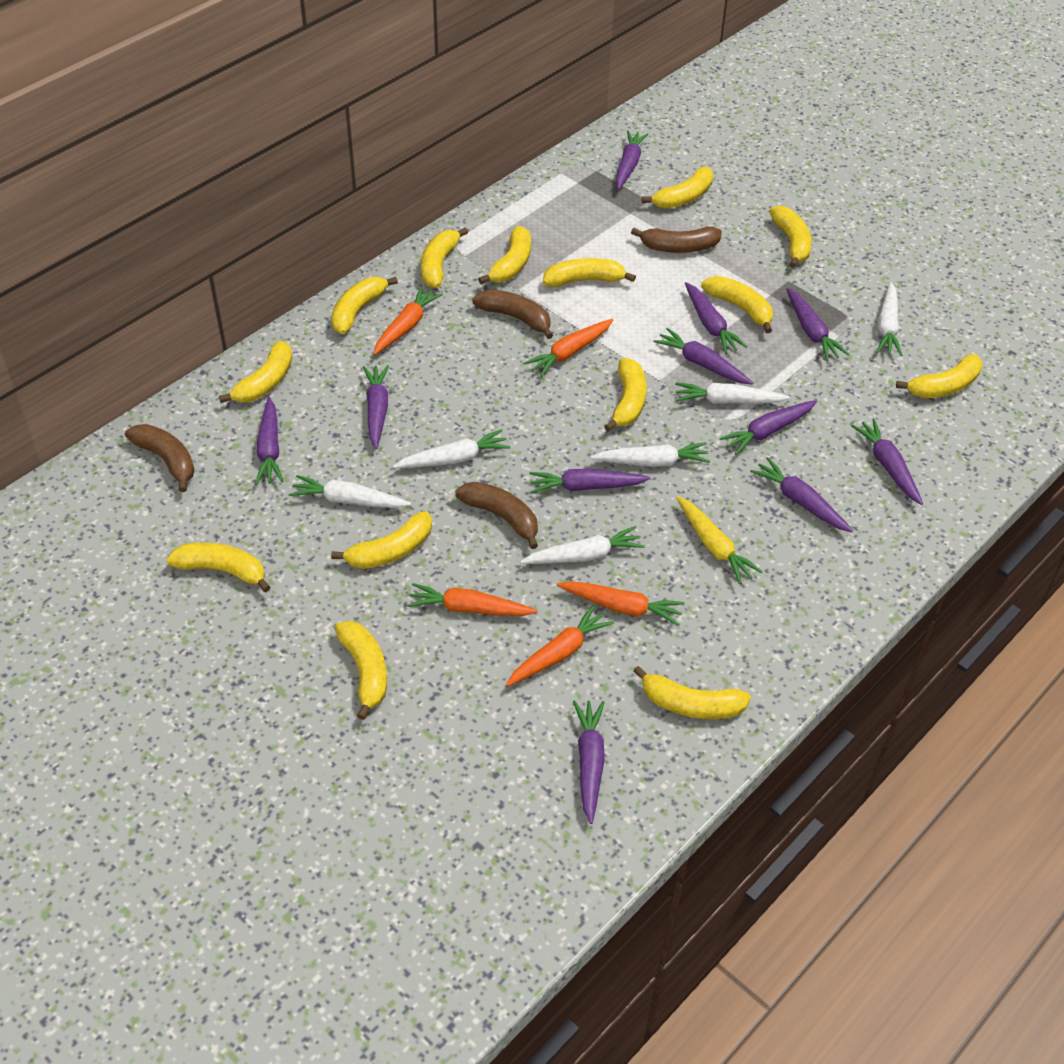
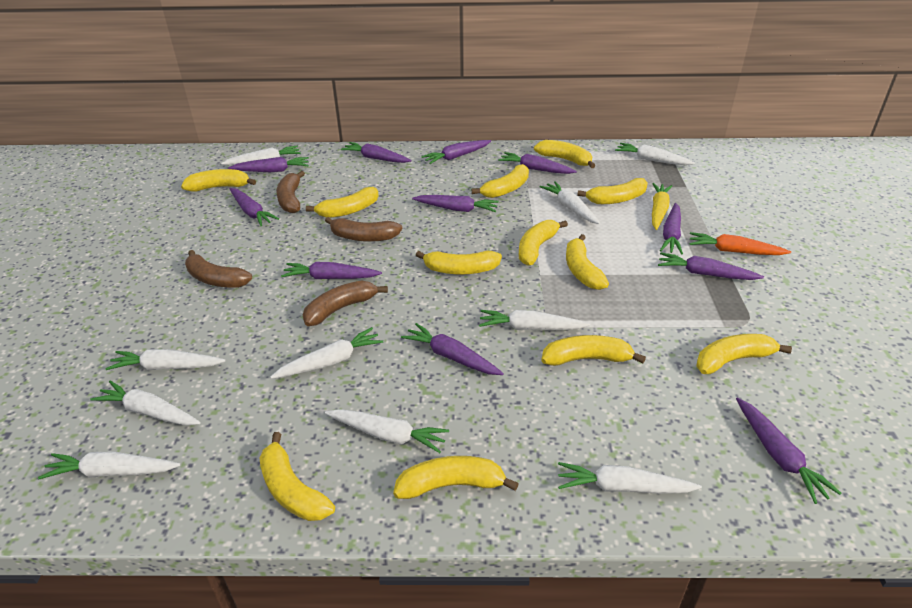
orange carrot: [373,286,443,355] [407,583,537,616] [506,605,614,687] [524,319,613,377] [557,581,685,626] = 5 -> [689,232,791,255] = 1
white carrot: [289,475,411,508] [393,429,511,468] [520,526,645,564] [591,442,710,467] [675,382,790,404] [877,282,902,356] = 6 -> [38,451,180,479] [90,381,201,426] [105,349,226,370] [221,146,301,165] [270,327,383,379] [325,409,449,453] [479,310,590,330] [540,181,600,224] [558,462,702,494] [615,143,695,165] = 10
yellow banana: [166,543,271,593] [219,341,292,403] [331,277,398,334] [331,511,432,569] [334,621,387,720] [421,227,468,288] [478,226,531,284] [543,258,636,287] [604,358,647,431] [633,666,751,719] [642,167,713,209] [701,276,773,333] [769,205,812,268] [896,354,982,398] = 14 -> [181,169,256,191] [259,432,335,521] [306,187,379,218] [393,456,519,499] [416,251,502,275] [472,164,529,198] [519,220,568,266] [534,140,596,168] [541,335,646,366] [566,234,609,290] [577,178,648,204] [696,334,792,374] = 12

